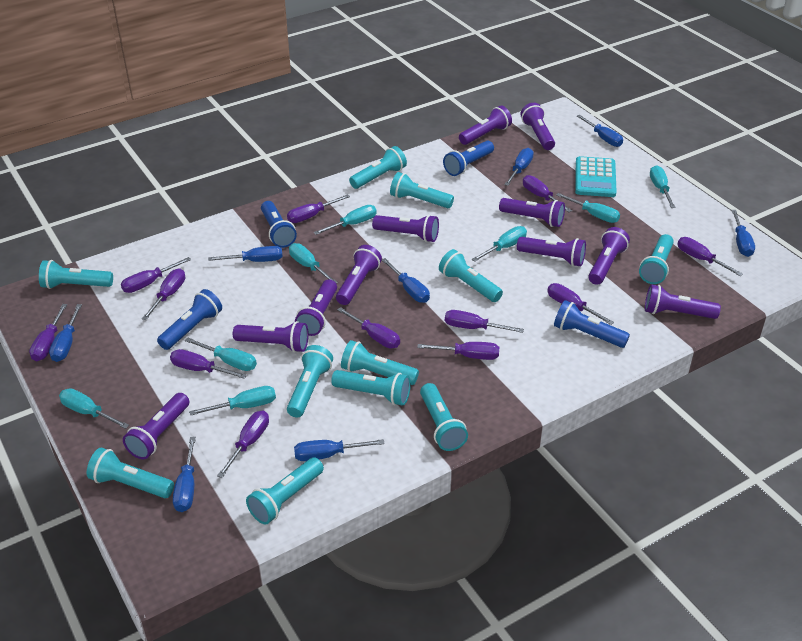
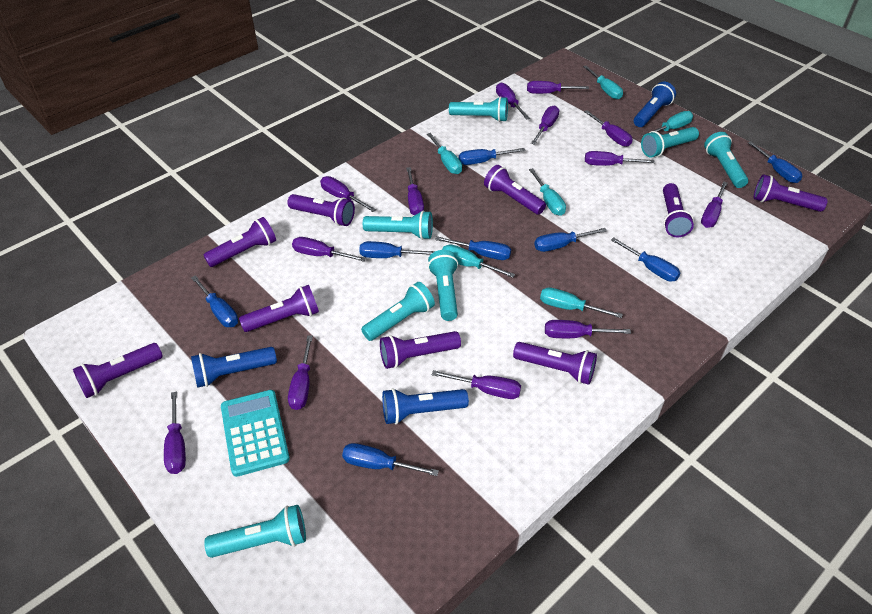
blue flashlight: [157,289,222,350] [261,201,297,248] [443,141,494,176] [554,300,630,348] = 4 -> [191,347,277,388] [382,388,469,424] [634,82,676,127] = 3
purple flashlight: [123,393,190,459] [233,321,309,353] [295,279,337,336] [336,245,382,305] [372,215,439,242] [459,106,512,145] [499,198,565,227] [517,237,586,266] [521,103,555,150] [588,227,630,285] [645,284,721,319] = 11 -> [73,343,163,398] [204,217,276,267] [239,285,319,332] [287,194,355,226] [380,331,461,369] [484,165,546,215] [513,342,597,385] [663,183,694,237] [754,174,828,212] = 9
purple screwdriver: [29,304,67,361] [121,257,191,293] [142,269,185,320] [170,349,247,379] [217,411,269,478] [287,194,350,223] [337,307,400,348] [417,342,499,360] [445,310,524,333] [523,175,572,212] [547,283,614,325] [677,237,743,276] = 12 -> [164,392,186,474] [288,335,313,410] [292,237,366,262] [320,176,376,212] [406,167,424,215] [432,370,521,399] [496,83,530,120] [527,81,589,94] [531,105,559,145] [545,320,631,338] [584,110,632,147] [585,151,655,166] [701,181,728,228] = 13
turquoise flashlight: [39,260,113,289] [87,447,174,498] [246,457,324,524] [287,345,333,418] [331,370,411,406] [341,340,419,385] [349,146,407,189] [390,172,454,208] [420,383,468,451] [439,249,503,302] [639,234,674,284] = 11 -> [204,505,306,558] [361,282,435,341] [363,211,433,240] [428,250,458,321] [449,96,508,122] [641,127,699,158] [704,132,748,188] = 7
turquoise screwdriver: [59,388,129,429] [185,338,257,371] [189,386,276,416] [289,243,338,283] [314,205,377,235] [472,226,527,262] [556,193,620,223] [650,165,676,208] = 8 -> [427,133,462,174] [442,244,515,278] [529,168,566,216] [540,287,623,318] [583,65,623,99] [642,111,693,136] = 6

